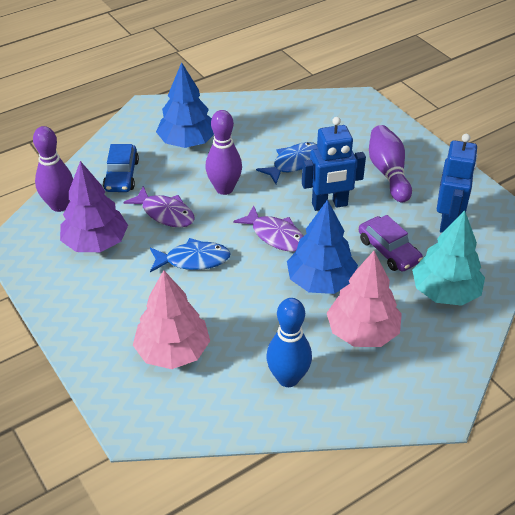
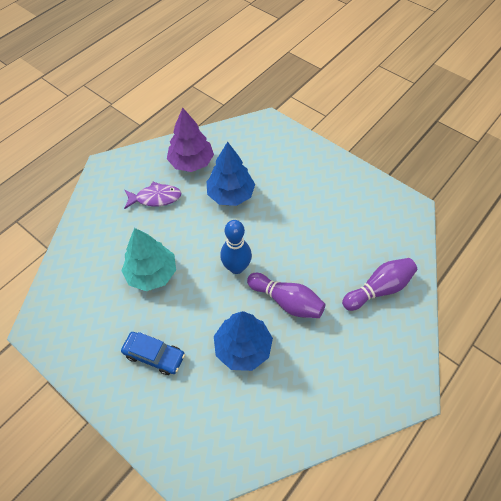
blue fish: [150,238,231,272] [256,142,318,184] = 2 -> none = 0
blue robot: [302,117,366,211] [437,134,478,233] = 2 -> none = 0
pink tree: [133,270,210,369] [327,251,402,347] = 2 -> none = 0
purple bowling pin: [33,126,73,212] [206,110,242,195] [369,125,412,202] = 3 -> [247,273,326,318] [342,258,417,311] = 2
purple car: [359,215,423,271] = 1 -> none = 0
purple fish: [123,186,195,228] [233,205,304,252] = 2 -> [124,182,182,209] = 1

